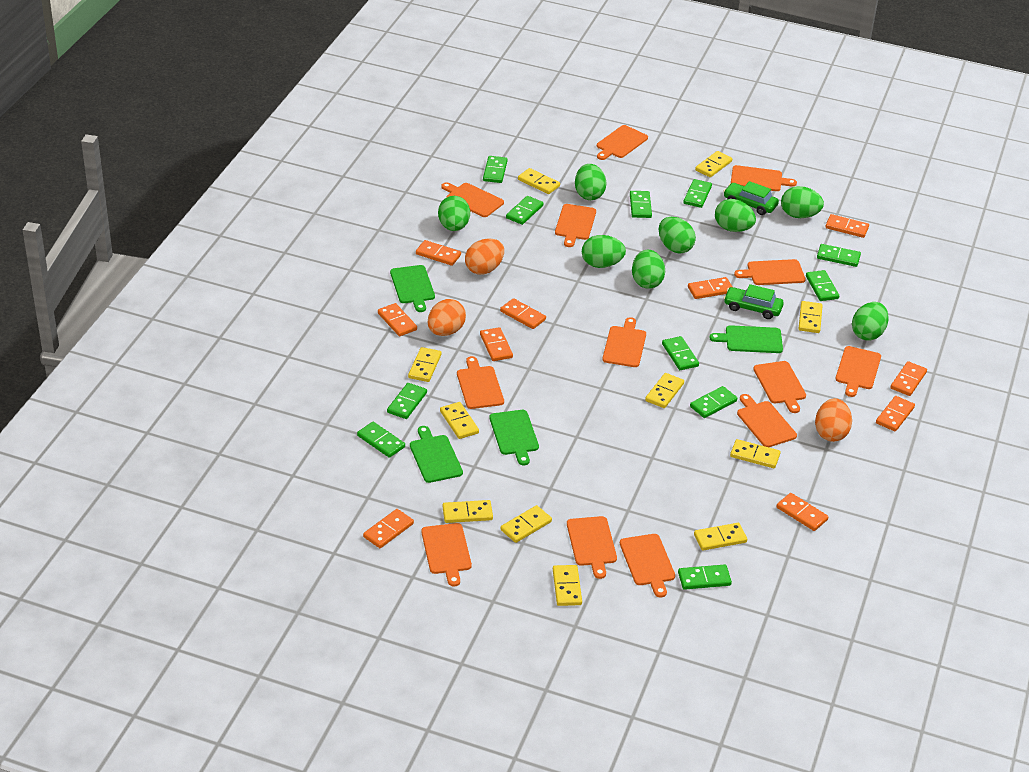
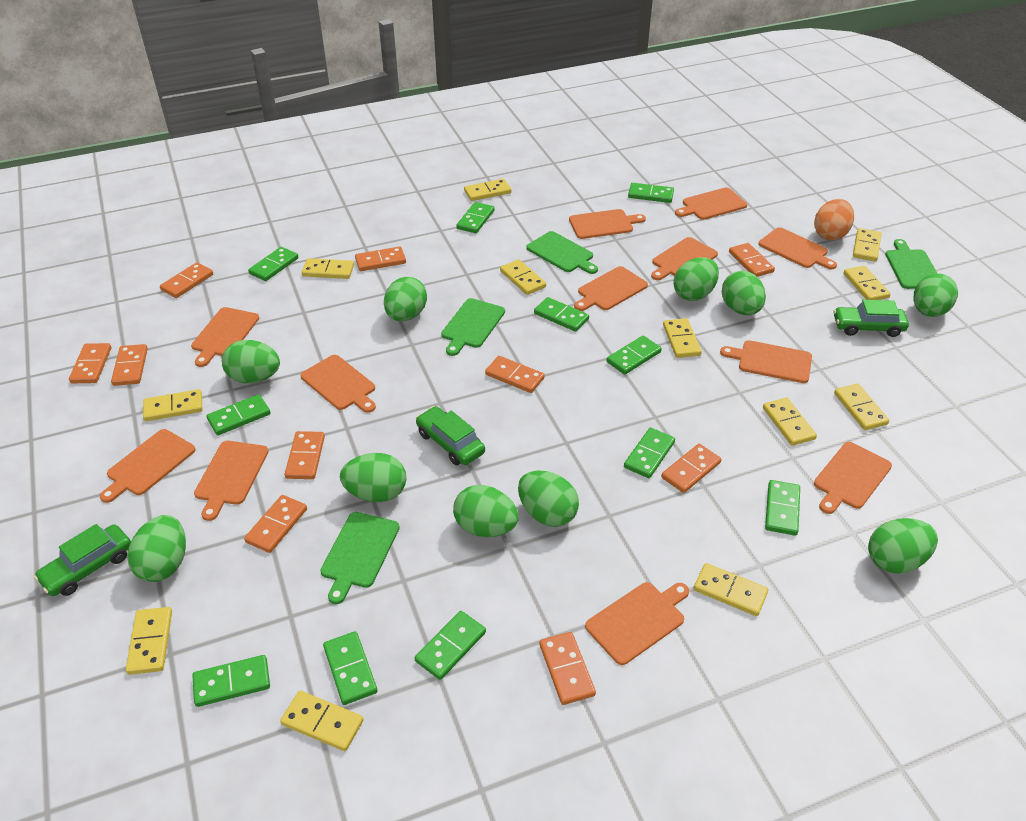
green car: [723,181,779,215] [724,284,784,319] = 2 -> [34,524,131,596] [416,406,485,465] [834,300,909,337] = 3
green egg: [438,196,470,231] [575,164,606,200] [582,235,626,268] [632,250,665,289] [659,217,696,253] [715,199,756,232] [781,186,824,218] [852,302,889,341] = 8 -> [127,515,186,582] [222,340,280,383] [340,453,406,502] [384,277,427,321] [453,485,519,537] [518,471,579,527] [673,257,719,301] [722,271,766,315] [868,518,938,574] [914,273,958,317] = 10
orange cutting board: [421,523,472,587] [441,182,504,217] [457,356,504,409] [555,204,596,247] [567,516,617,579] [597,125,648,160] [602,317,646,367] [620,534,675,598] [731,165,797,191] [734,259,806,285] [737,394,797,447] [754,361,806,413] [835,346,881,397] = 13 -> [100,429,196,503] [191,307,259,367] [194,441,269,521] [300,355,376,413] [569,209,646,239] [574,266,648,311] [585,582,689,665] [651,237,718,280] [675,187,747,220] [720,340,812,383] [758,227,837,269] [814,442,892,514] = 12
orange egg: [428,299,466,336] [465,239,504,275] [815,398,852,442] = 3 -> [814,199,854,241] = 1
yellow domino: [408,347,442,382] [440,402,479,439] [442,500,493,523] [501,505,552,543] [518,168,560,194] [553,565,582,606] [645,373,684,408] [694,523,747,551] [695,151,732,177] [730,439,781,468] [798,301,823,333] = 11 -> [126,607,172,675] [143,389,202,421] [280,691,364,751] [302,258,354,279] [464,179,511,201] [500,259,546,295] [663,318,702,358] [694,563,768,616] [763,398,817,446] [834,384,889,430] [843,266,891,300] [853,228,881,261] = 12

